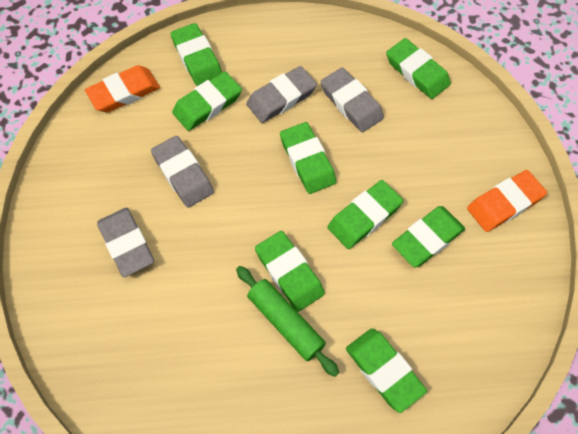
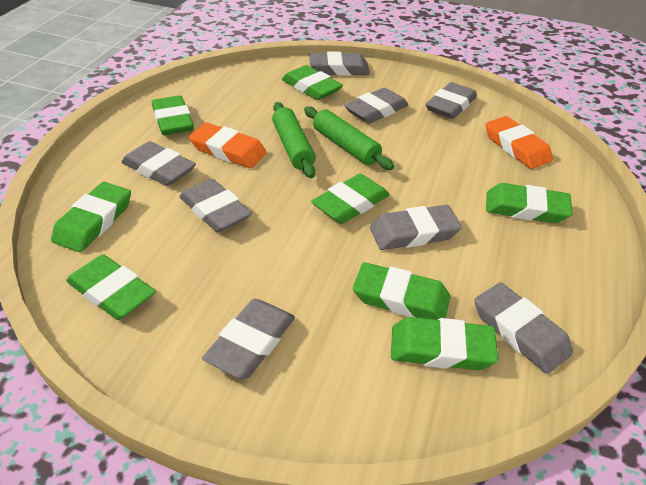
green rolling pin: [236,266,339,377] = 1 -> [272,102,315,178] [304,106,394,170] = 2
grey eraser: [97,208,154,277] [151,136,214,207] [246,66,317,123] [321,68,384,132] = 4 -> [121,141,196,186] [179,179,252,232] [202,299,295,379] [309,51,370,76] [344,88,408,124] [370,205,462,250] [426,82,477,119] [474,282,573,374] = 8

